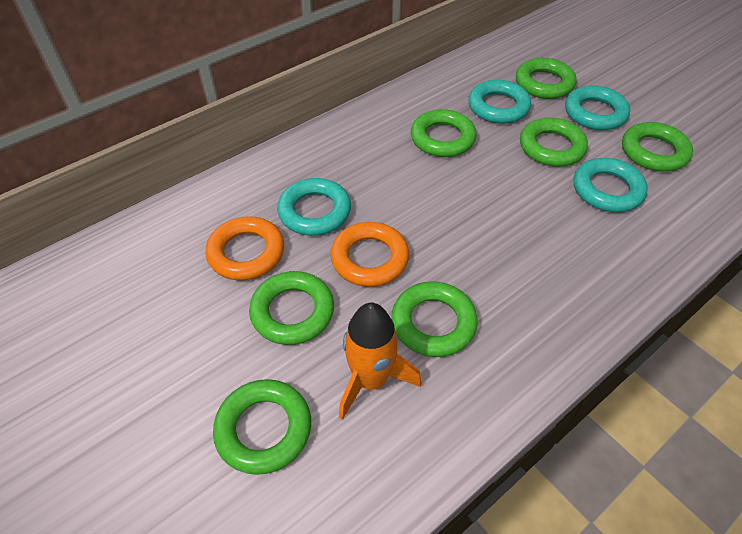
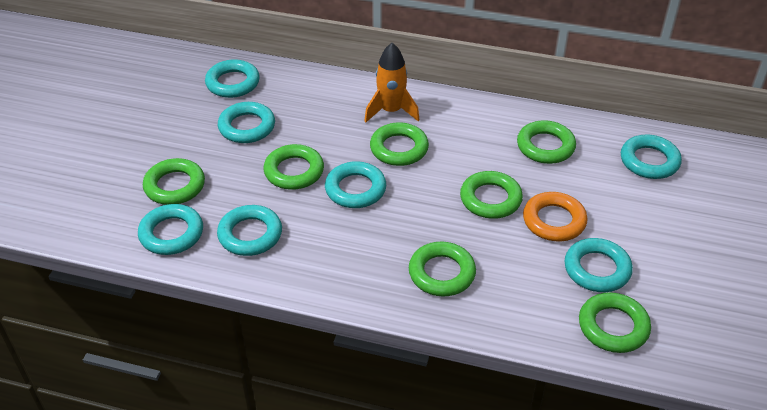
orange ring: [205,216,284,280] [330,222,409,287] = 2 -> [523,192,588,241] = 1
turquoise ring: [277,178,351,236] [468,80,531,124] [565,85,630,130] [574,158,648,212] = 4 -> [138,204,203,255] [205,60,260,98] [217,205,282,256] [218,102,275,143] [325,161,386,208] [564,238,633,292] [621,134,682,179] = 7

